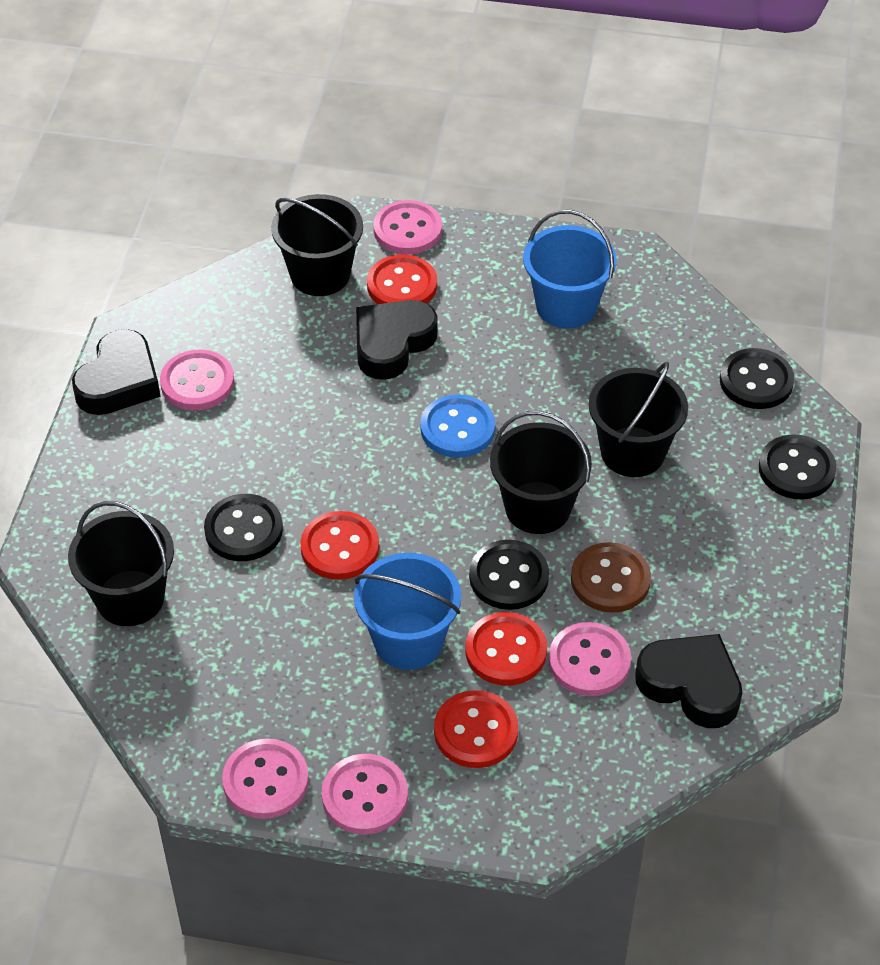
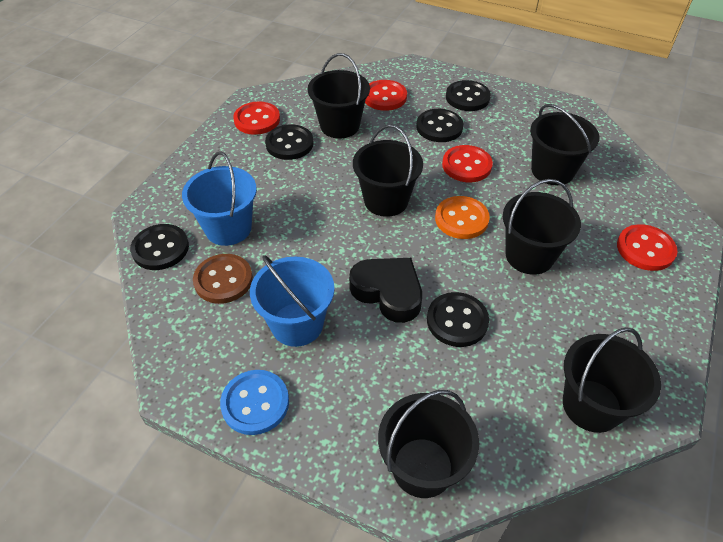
black bucket: [68,501,174,626] [271,194,363,296] [490,411,592,534] [589,362,688,477] = 4 -> [308,53,370,139] [353,125,423,217] [378,390,479,498] [503,179,581,275] [530,104,600,185] [563,327,661,433] = 6
black button: [204,494,283,561] [469,540,549,610] [720,348,794,409] [759,434,837,499] = 4 -> [130,224,189,270] [265,124,313,160] [416,109,463,142] [427,292,489,347] [446,80,491,111] = 5
black heart: [72,329,160,415] [356,300,437,380] [635,634,742,728] = 3 -> [349,258,422,323] = 1
orange button: none = 0 -> [435,196,490,239] = 1
pink button: [160,350,234,411] [222,739,309,819] [322,754,408,835] [373,200,442,255] [549,622,631,696] = 5 -> none = 0

